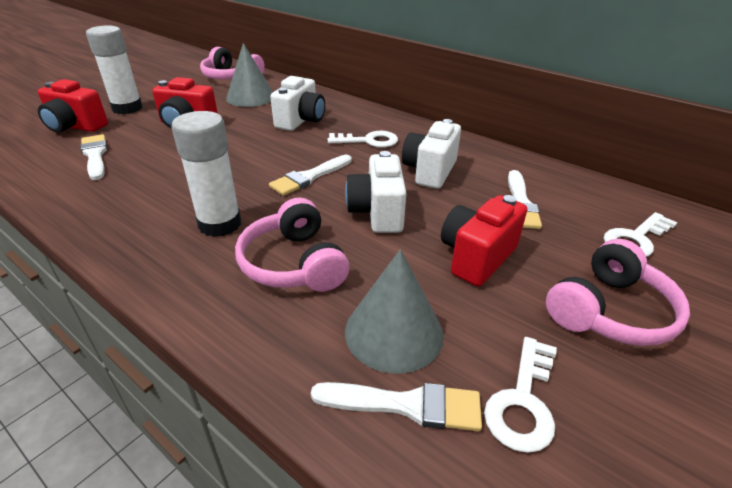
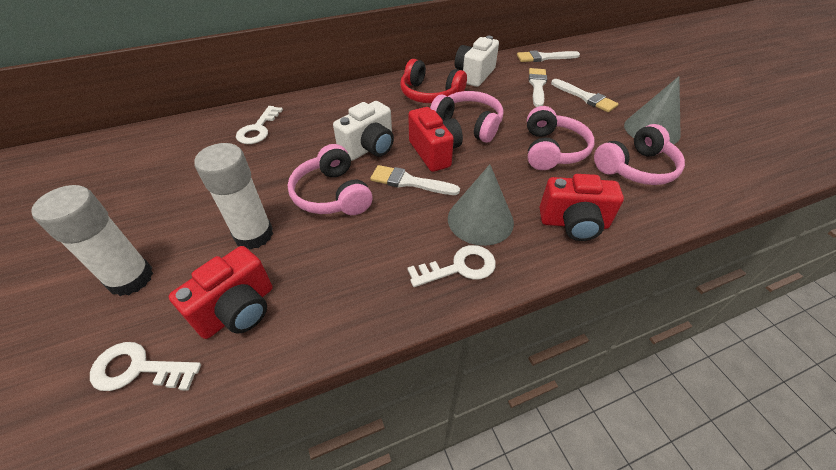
pink headphones: [200,47,265,79] [235,198,349,292] [546,239,690,346] = 3 -> [288,144,372,215] [430,91,504,143] [527,106,595,170] [594,124,685,185] = 4
red headphones: none = 0 -> [400,59,467,103] = 1
white camera: [270,76,325,131] [345,151,406,233] [402,119,461,189] = 3 -> [333,101,394,161] [455,36,499,87] = 2

